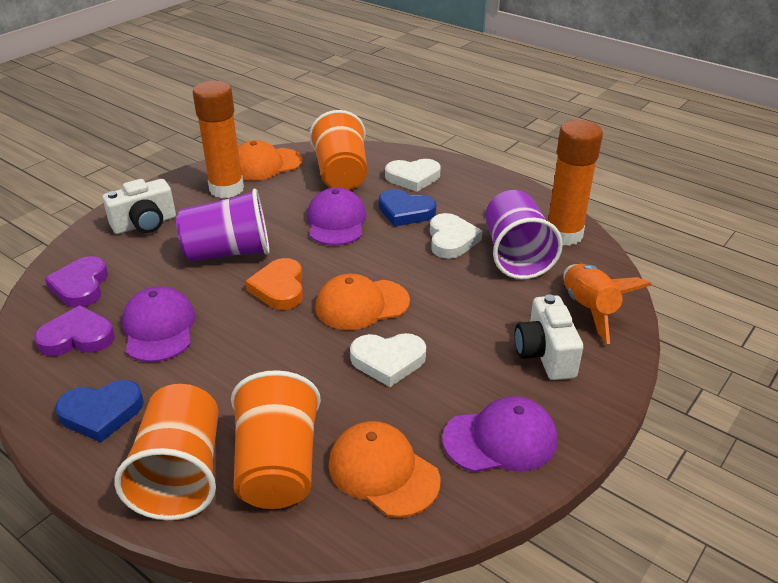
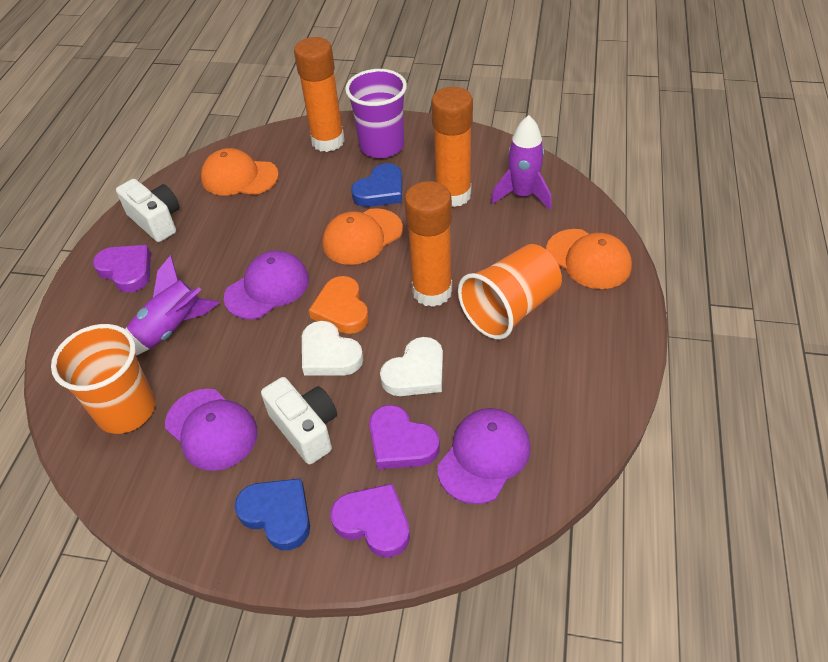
orange cup: [114,384,219,520] [231,370,321,509] [309,110,367,190] = 3 -> [51,324,155,434] [458,244,562,339] = 2
orange glue stick: [193,81,244,198] [547,120,603,246] = 2 -> [294,37,345,152] [404,181,452,307] [431,87,473,207] = 3
orange rocket: [563,264,652,344] = 1 -> none = 0
purple cup: [176,189,269,262] [485,190,563,279] = 2 -> [345,69,407,158] = 1
purple heart: [35,305,115,356] [45,256,108,308] = 2 -> [93,245,151,292] [330,483,410,558] [369,405,440,469] = 3
purple rocket: none = 0 -> [125,255,220,355] [491,115,552,210] = 2
white heart: [350,333,426,387] [385,159,441,192] [430,213,482,259] = 3 -> [302,321,364,376] [380,337,443,396] = 2

